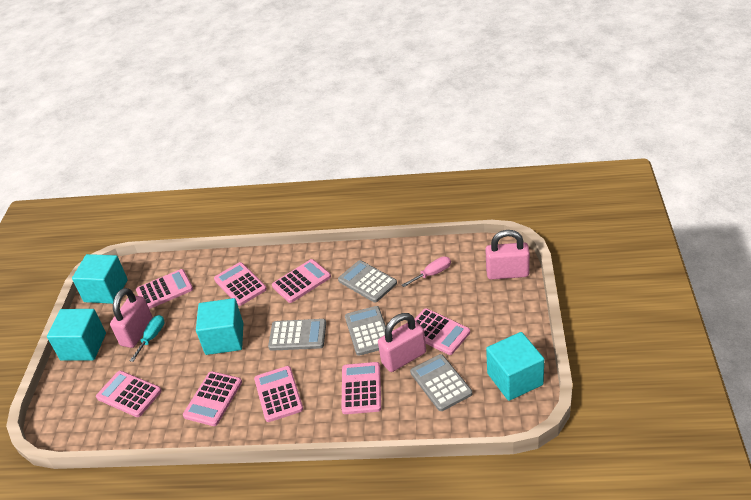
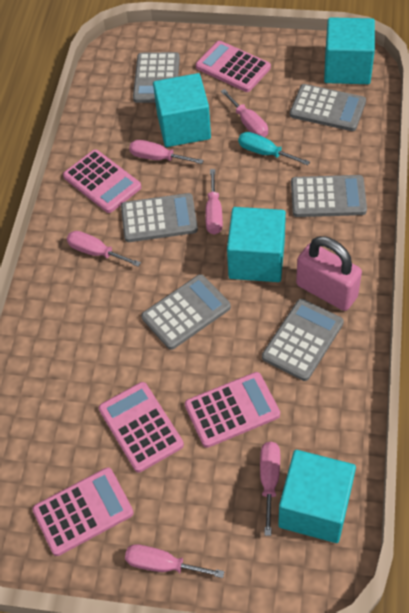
grey calculator: [268,319,326,351] [338,260,397,302] [345,306,386,356] [410,354,472,411] = 4 -> [121,193,198,242] [133,52,180,103] [141,274,231,350] [262,299,344,381] [290,84,366,131] [291,175,367,217] = 6
pink calculator: [96,371,162,417] [136,269,193,309] [183,371,242,426] [214,262,267,306] [254,366,303,422] [272,259,331,303] [341,362,381,414] [414,308,470,355] = 8 -> [32,467,134,556] [63,150,141,213] [99,382,184,472] [185,372,280,448] [196,41,271,92] = 5
pink padlock: [110,288,153,348] [378,313,426,372] [485,230,530,280] = 3 -> [296,236,362,311] = 1
pink screwdriver: [402,256,451,287] = 1 -> [67,231,141,267] [125,544,224,578] [129,140,204,164] [205,169,223,235] [221,89,268,137] [260,442,280,536] = 6

